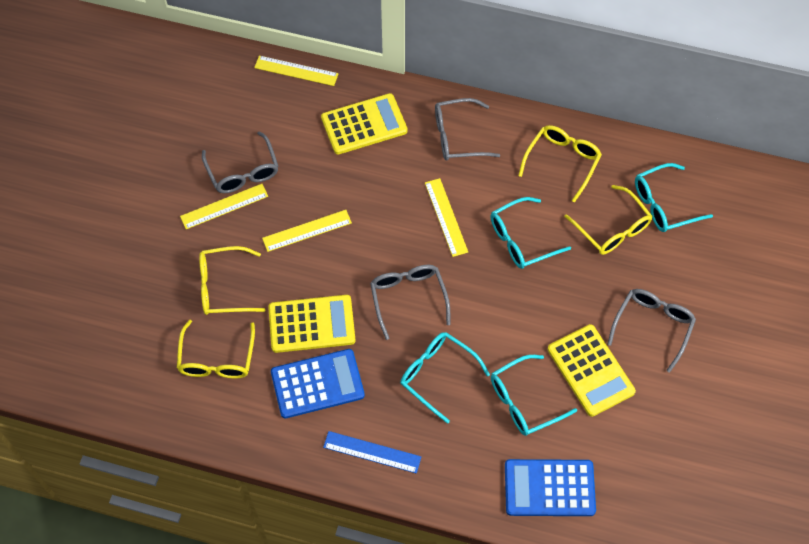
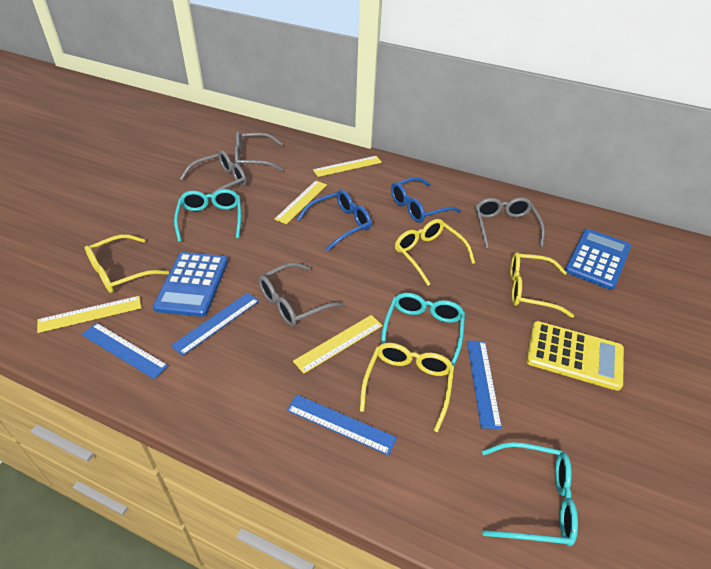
blue glasses: none = 0 -> [297,190,371,251] [391,177,461,223] = 2
blue ruler: [323,431,421,473] = 1 -> [82,323,168,379] [171,293,259,356] [287,395,397,455] [467,341,502,429] = 4
turquoise glasses: [400,332,490,424] [490,197,571,269] [491,355,577,436] [635,163,713,232] = 4 -> [174,189,241,242] [381,293,465,366] [482,442,578,546] = 3
yellow calculator: [268,295,356,353] [321,93,408,154] [548,324,636,417] = 3 -> [526,321,624,391] = 1

